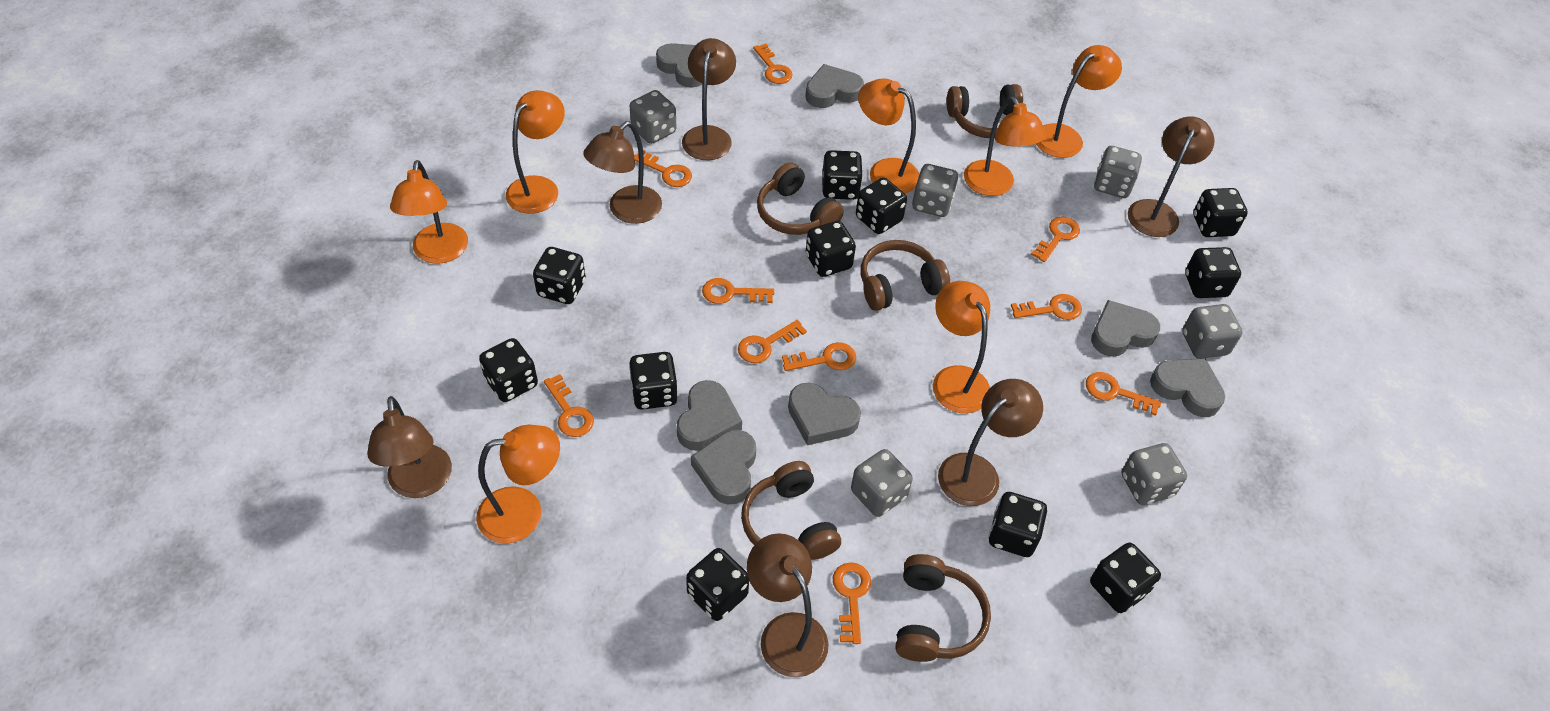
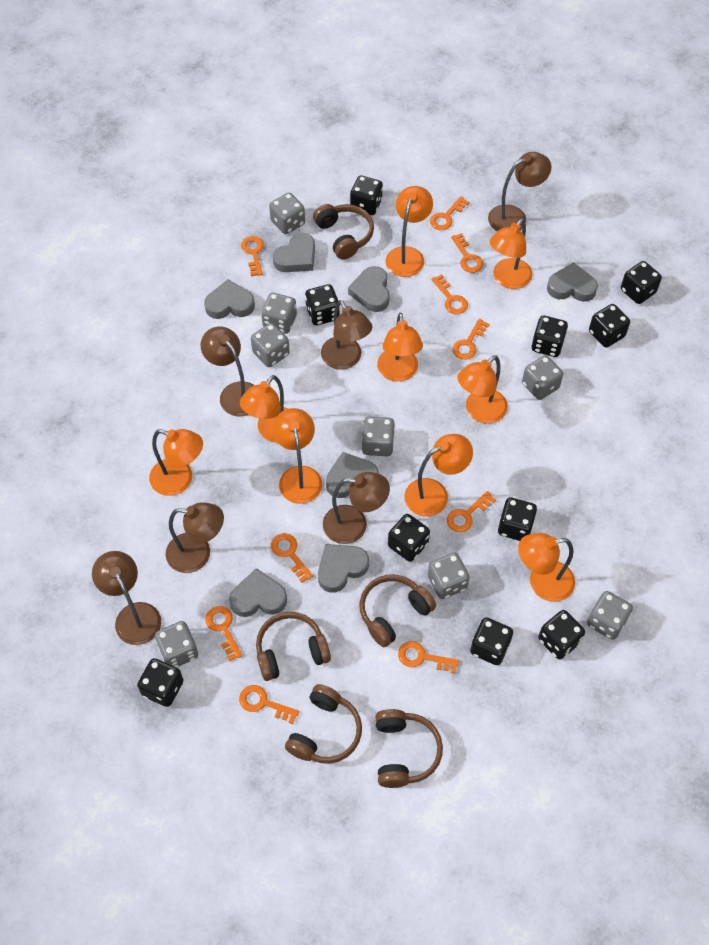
black dice: [479,338,538,402] [533,247,586,304] [629,352,678,410] [686,548,749,621] [806,221,856,277] [822,150,863,200] [856,178,907,234] [989,492,1047,557] [1090,543,1161,613] [1185,247,1241,298] [1193,188,1248,237] = 11 -> [137,658,184,707] [305,284,340,325] [350,175,383,215] [388,514,430,562] [470,617,513,665] [498,497,537,541] [531,315,568,357] [538,610,585,660] [589,304,630,348] [621,261,662,304] = 10
grey dice: [630,90,676,144] [851,449,913,517] [912,164,958,217] [1094,146,1142,198] [1122,443,1187,505] [1182,304,1243,359] = 6 -> [155,621,198,667] [251,323,290,367] [261,293,297,334] [269,193,305,234] [362,416,395,456] [428,553,470,599] [522,355,563,400] [587,591,633,640] = 8
orange lamp: [390,160,468,264] [476,425,560,544] [506,90,565,214] [858,78,919,193] [933,281,990,413] [964,96,1046,196] [1036,45,1122,158] = 7 -> [149,429,203,496] [240,375,288,443] [273,408,322,504] [377,313,423,382] [386,186,433,277] [404,434,473,517] [457,355,508,424] [489,218,532,289] [518,533,575,602] = 9

